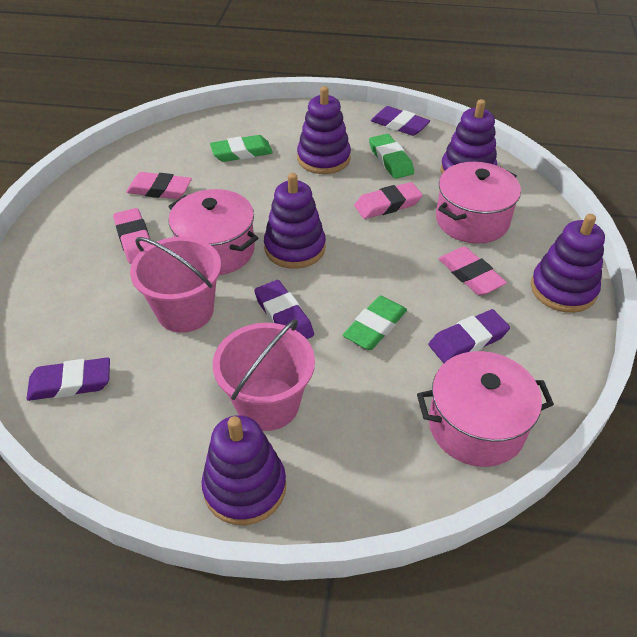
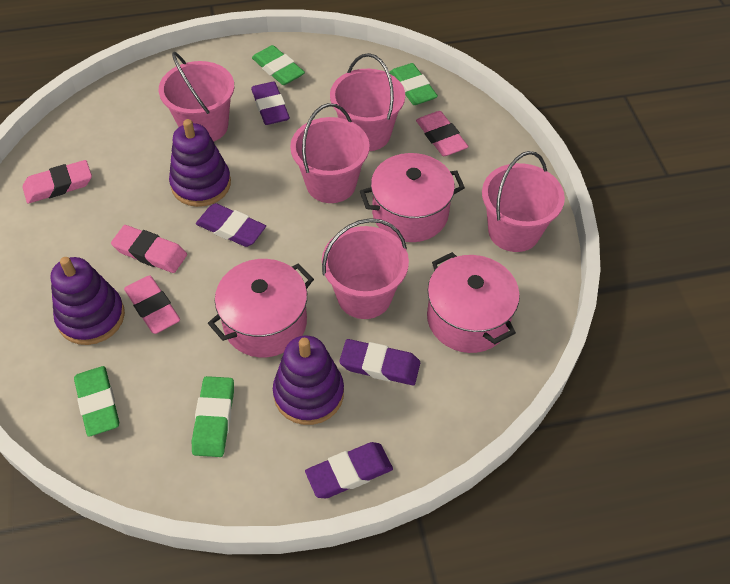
green eraser: [210,135,273,162] [343,296,407,350] [369,134,414,179] = 3 -> [74,366,119,437] [192,376,234,457] [252,45,305,85] [390,63,438,105] = 4
pink bucket: [130,237,221,333] [213,319,315,431] = 2 -> [159,52,234,141] [290,103,370,203] [322,218,409,319] [330,53,405,151] [482,151,565,252] = 5
purple stacking toy: [202,415,286,525] [264,173,326,269] [297,86,351,174] [441,99,497,174] [531,214,605,313] = 5 -> [50,257,125,345] [169,119,231,207] [273,335,344,425] = 3

